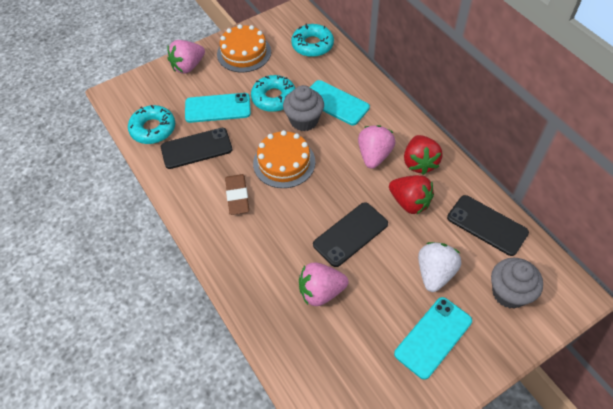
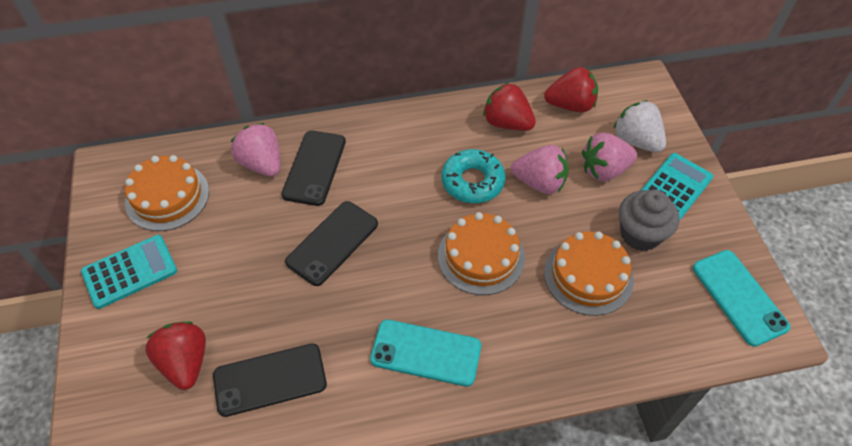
brown eraser: [225,174,249,215] = 1 -> none = 0
grey cupcake: [283,85,324,131] [491,258,543,309] = 2 -> [619,190,679,251] = 1
orange cake: [217,24,271,72] [253,130,315,188] = 2 -> [125,155,209,231] [438,212,525,295] [544,231,634,316] = 3
red strawberry: [389,175,434,214] [404,135,443,175] = 2 -> [145,321,206,390] [483,82,536,131] [544,67,598,112] = 3
turquoise calculator: none = 0 -> [81,235,177,309] [640,153,713,221] = 2
turquoise donut: [128,105,175,144] [251,75,296,112] [291,23,334,57] = 3 -> [442,149,506,203] = 1
turquoise phone: [185,93,251,123] [310,80,370,125] [394,297,472,380] = 3 -> [370,319,481,387] [693,250,791,347] = 2

